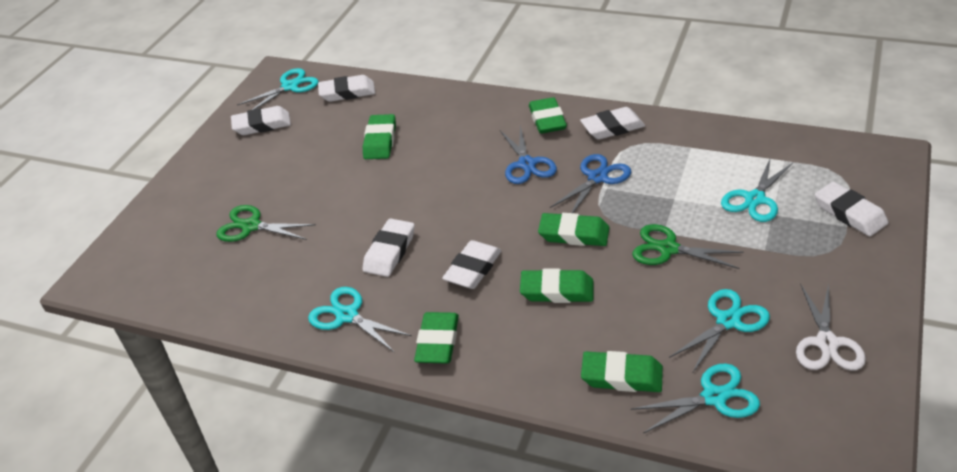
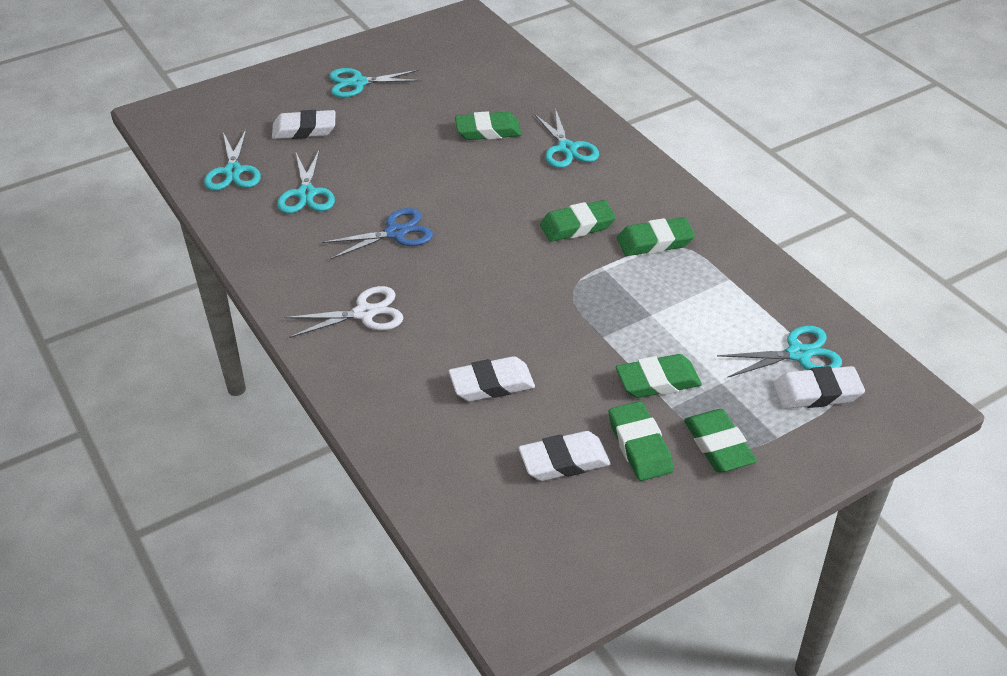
blue scissors: [500,125,557,184] [550,154,631,213] = 2 -> [322,208,433,260] = 1
green scissors: [217,205,316,242] [632,224,744,269] = 2 -> none = 0
white eraser: [231,106,291,135] [318,75,375,102] [362,218,415,277] [442,240,502,289] [580,107,645,140] [815,182,888,236] = 6 -> [272,110,335,139] [449,356,535,401] [518,431,610,481] [773,366,865,409] = 4

